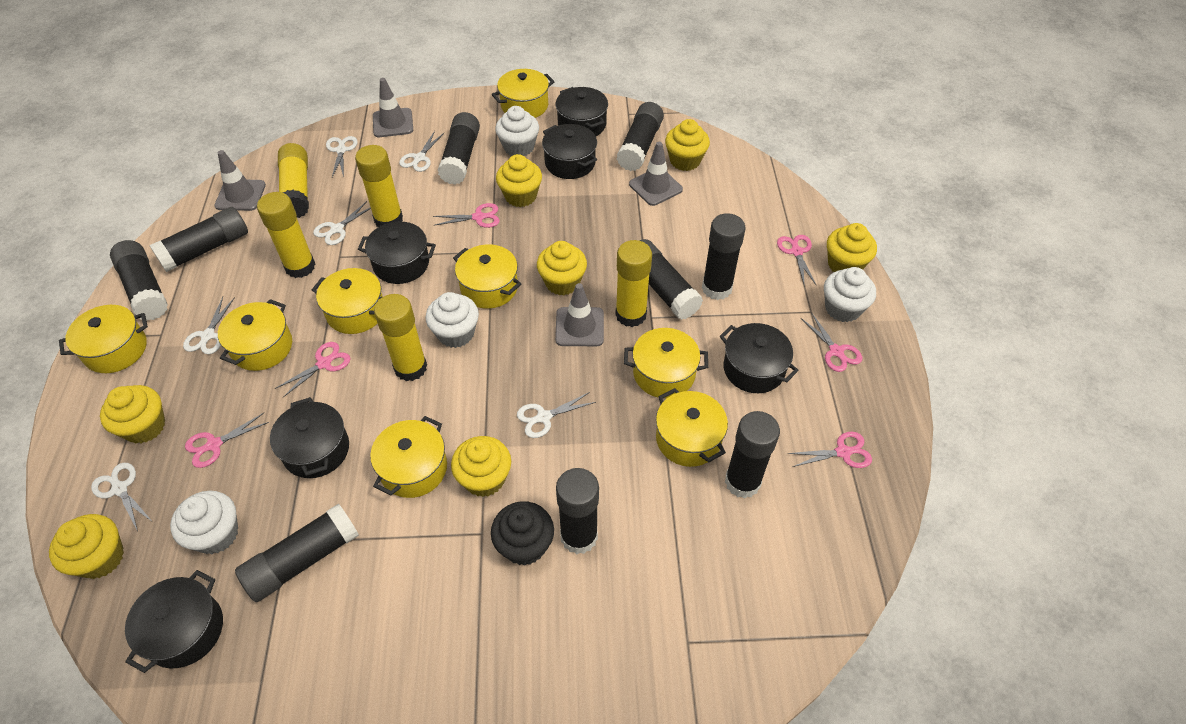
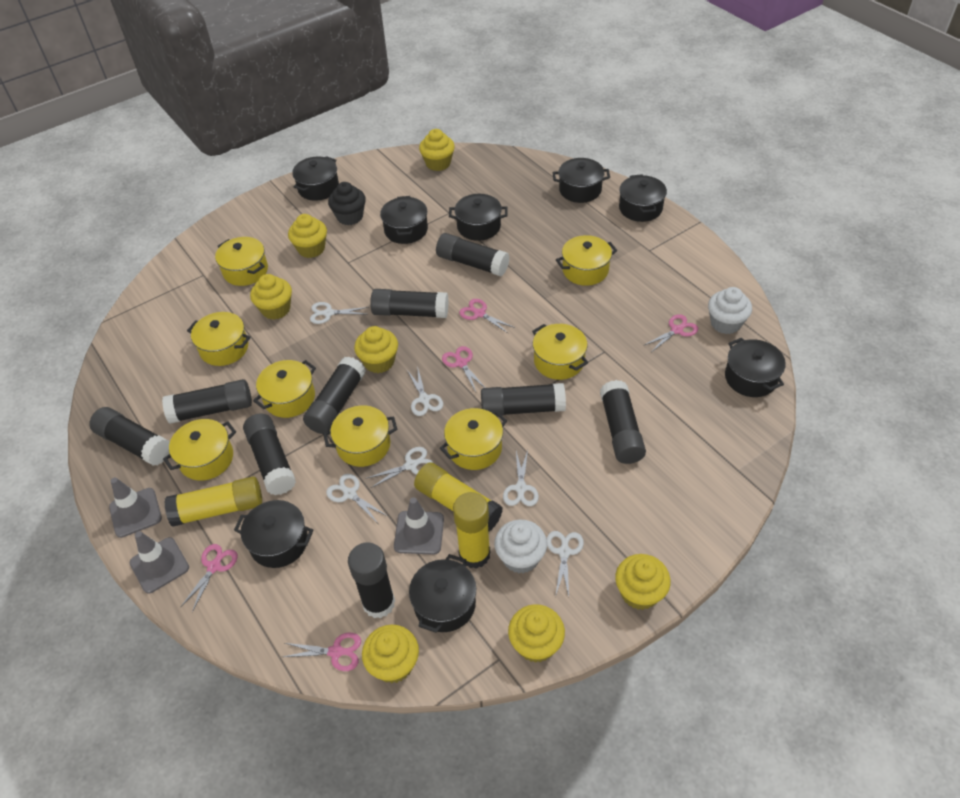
black pot: [125,570,223,673] [270,397,349,478] [358,222,436,284] [542,124,597,179] [556,87,608,136] [720,323,799,393] = 6 -> [234,500,313,568] [292,156,339,201] [380,196,428,244] [409,554,476,633] [449,194,508,241] [552,158,610,203] [619,174,667,222] [725,338,786,397] = 8
grey traffic cone: [214,150,266,211] [373,78,413,137] [555,283,604,346] [629,142,683,206] = 4 -> [109,477,162,538] [130,531,189,594] [394,497,444,555] = 3
pink scissors: [185,413,269,468] [275,342,350,397] [433,203,500,228] [777,235,817,286] [788,432,872,468] [801,314,862,372] = 6 -> [180,544,238,612] [283,633,361,671] [442,346,485,392] [459,299,515,334] [643,314,698,352] = 5
white cupcake: [170,491,238,554] [425,292,479,348] [495,106,539,156] [824,267,876,322] = 4 -> [494,520,547,574] [708,287,752,334] = 2
yellow glue stick: [257,192,315,278] [278,143,309,218] [355,145,403,227] [374,294,427,381] [615,240,652,327] = 5 -> [164,476,262,527] [414,462,503,533] [453,492,490,569] = 3

